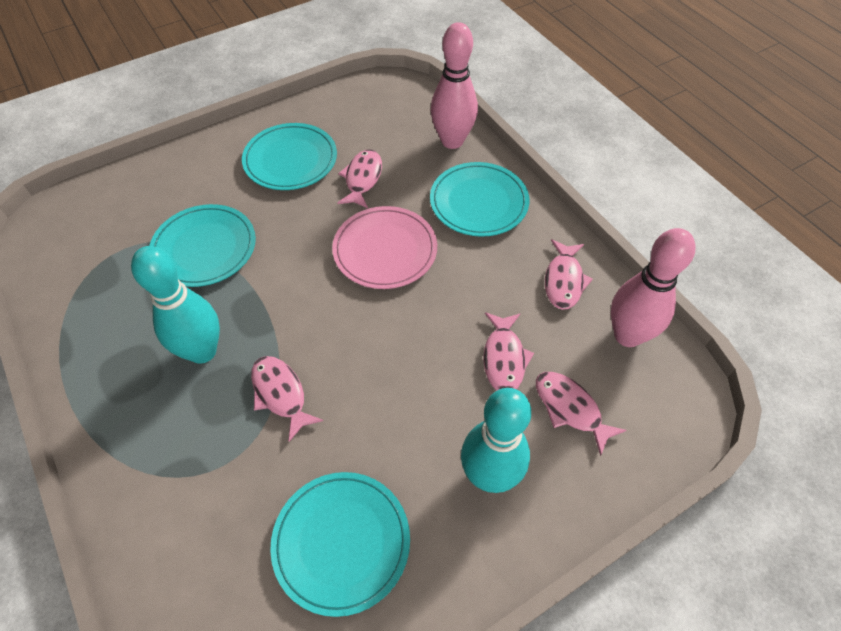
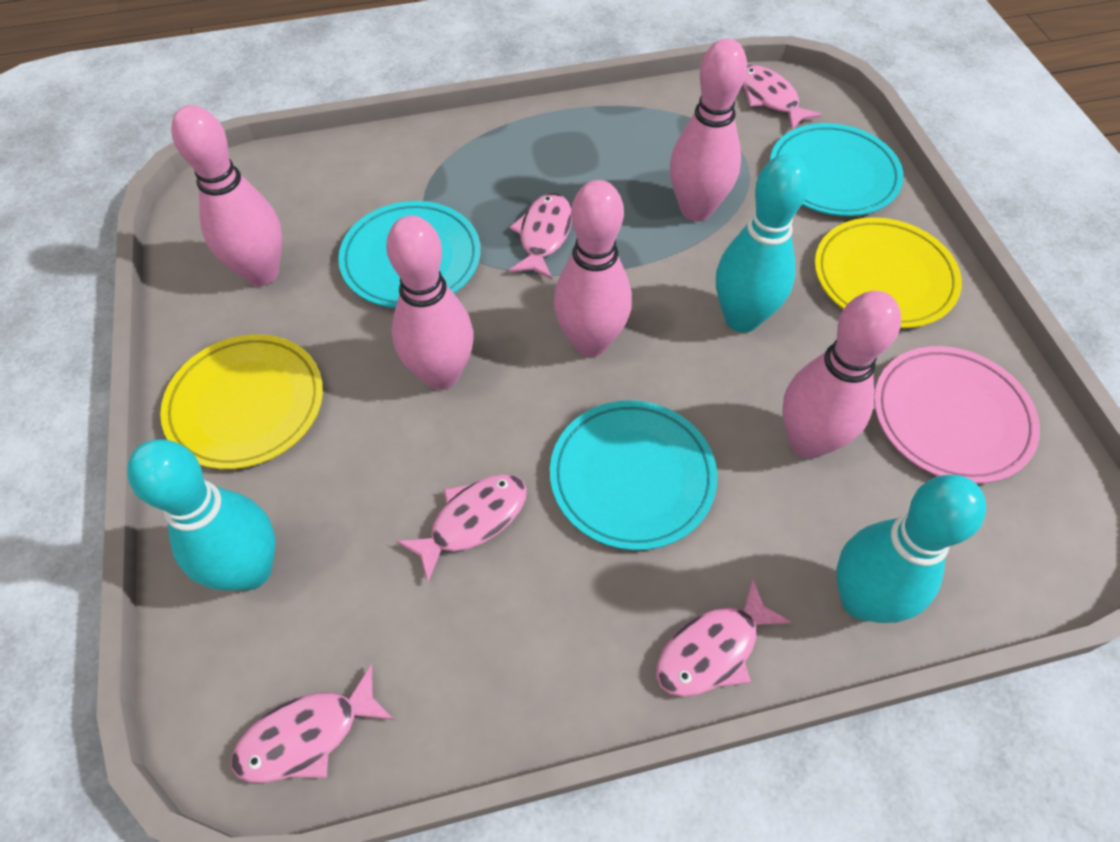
pink bowling pin: [431,22,478,149] [611,228,696,347] = 2 -> [171,105,282,286] [386,216,474,390] [554,180,632,357] [670,38,747,221] [782,291,901,459] = 5
turquoise bowling pin: [131,246,220,364] [461,388,531,493] = 2 -> [127,439,275,591] [716,154,810,333] [836,475,986,623] = 3
turquoise plate: [150,204,256,287] [242,123,337,190] [270,472,410,617] [430,162,529,237] = 4 -> [338,201,481,308] [550,400,717,550] [770,123,904,216] = 3
yellow plate: none = 0 -> [160,334,323,469] [815,217,962,328] = 2

